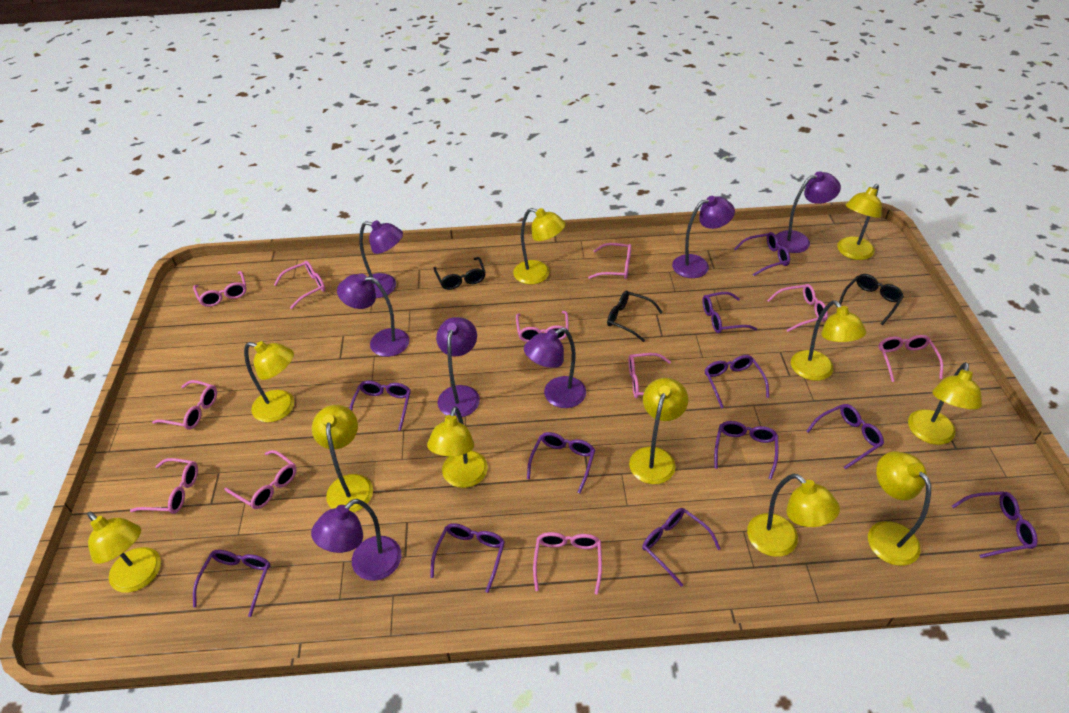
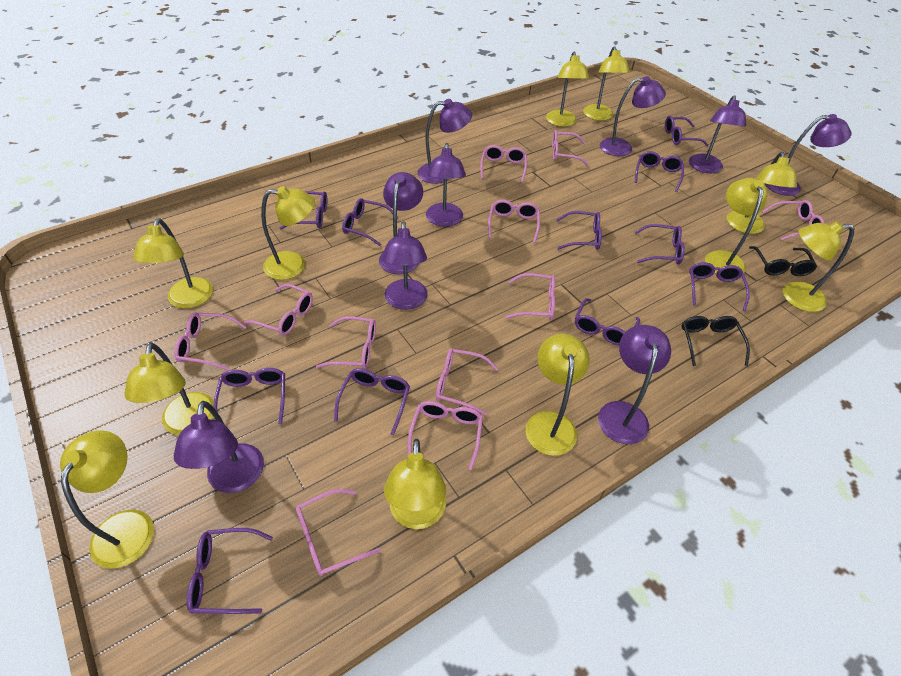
black glasses: [433,257,486,290] [607,291,663,342] [839,274,904,325] = 3 -> [682,316,750,366] [749,246,817,276] = 2
purple lamp: [311,499,402,581] [337,274,409,357] [359,220,403,298] [436,317,480,418] [524,328,586,408] [672,196,735,278] [776,171,841,253] = 7 -> [174,401,264,493] [379,172,423,274] [382,221,428,310] [417,99,472,184] [426,143,466,227] [598,325,671,444] [600,76,666,156] [689,95,746,174] [765,114,851,196] = 9

